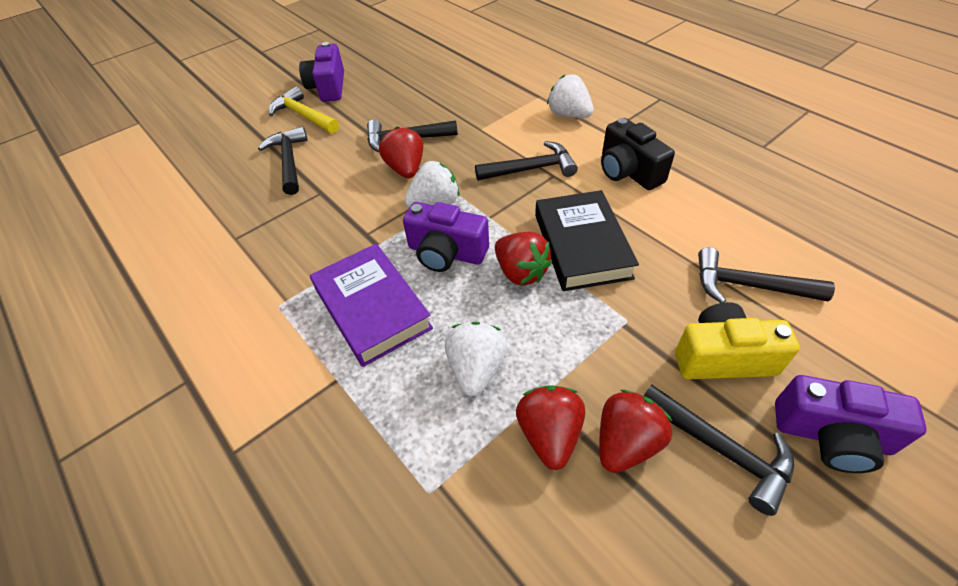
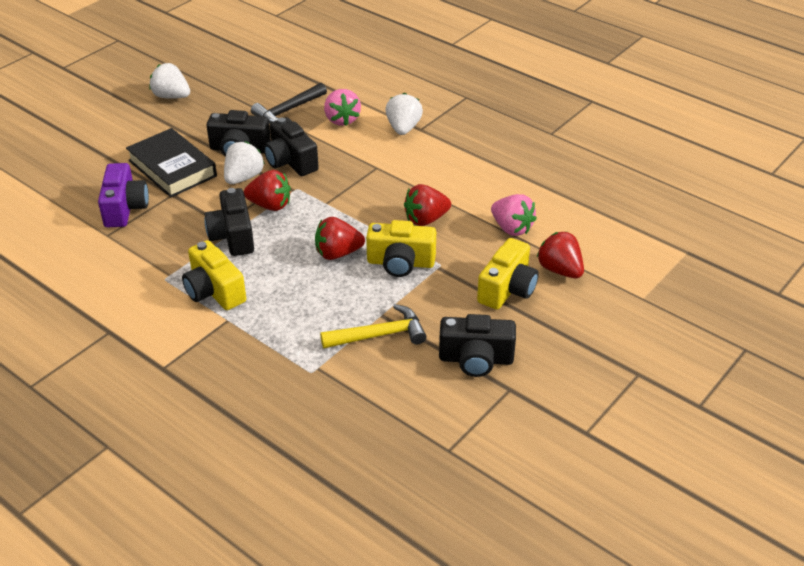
black camera: [601,118,675,190] = 1 -> [204,188,254,256] [207,110,271,156] [264,117,319,176] [439,314,516,377] = 4
black hammer: [258,126,308,195] [367,120,458,152] [475,141,578,180] [644,385,794,516] [698,247,835,303] = 5 -> [251,83,327,124] = 1
pink strawberry: none = 0 -> [324,89,361,126] [491,194,537,236] = 2
purple book: [310,243,433,367] = 1 -> none = 0
purple camera: [299,42,344,102] [403,202,489,272] [775,375,927,473] = 3 -> [98,163,149,227] = 1
yellow camera: [675,302,800,379] = 1 -> [182,240,246,310] [366,220,436,277] [477,238,539,310] = 3

